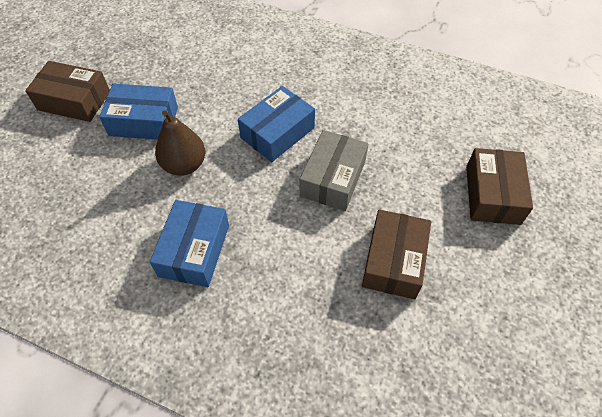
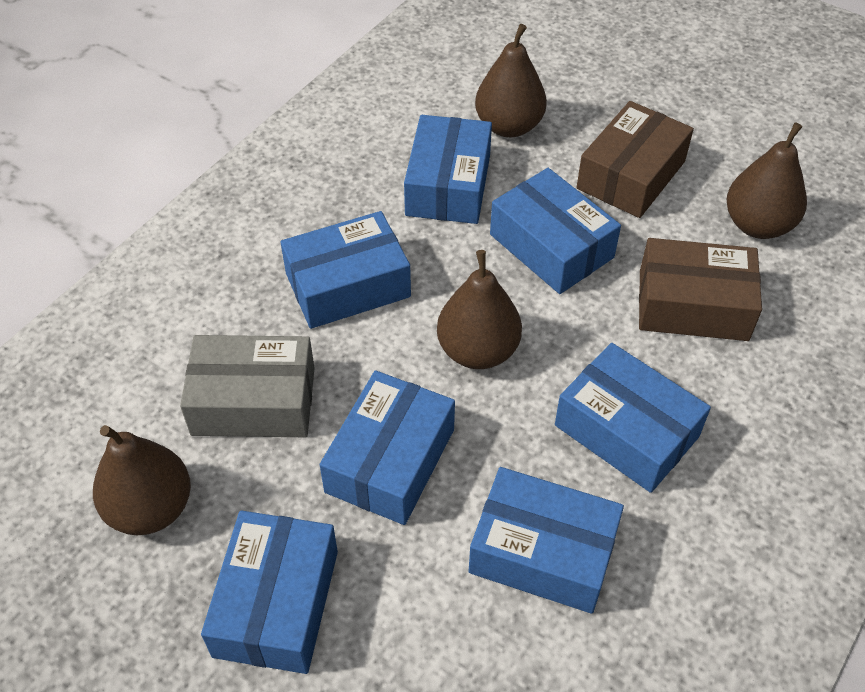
blue box: [99,84,178,140] [150,200,229,287] [238,86,315,162] = 3 -> [201,510,338,674] [281,211,411,329] [320,370,455,525] [404,115,492,224] [469,467,624,614] [490,168,621,294] [555,343,711,493] = 7
brown box: [25,61,110,122] [362,209,431,299] [466,148,533,225] = 3 -> [577,101,694,218] [639,238,762,341] = 2
brown pear: [155,110,205,176] = 1 -> [93,425,191,535] [437,250,522,369] [475,24,547,137] [726,122,807,239] = 4

